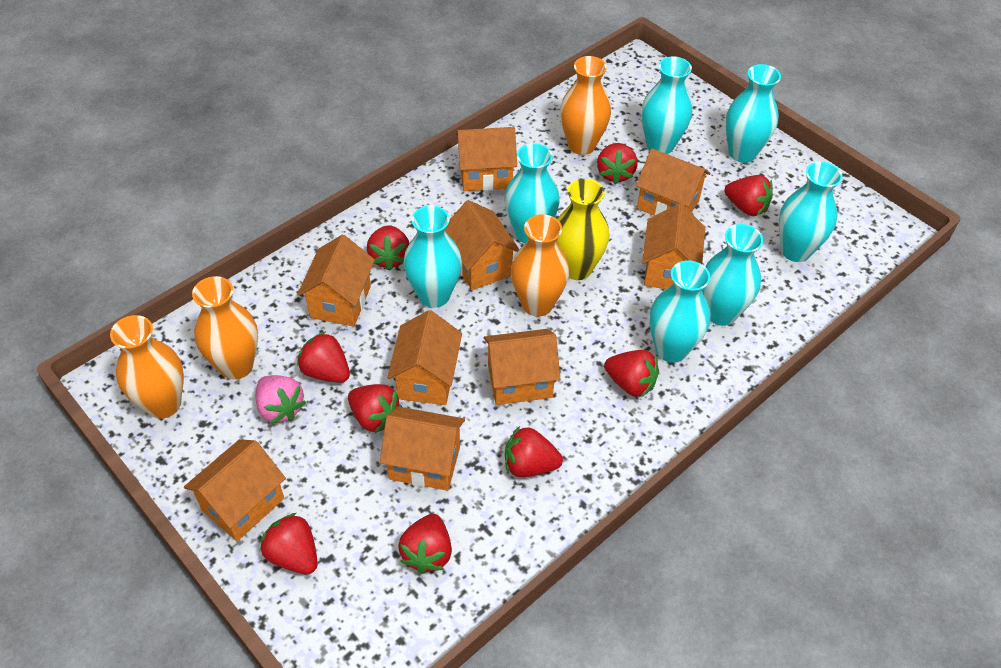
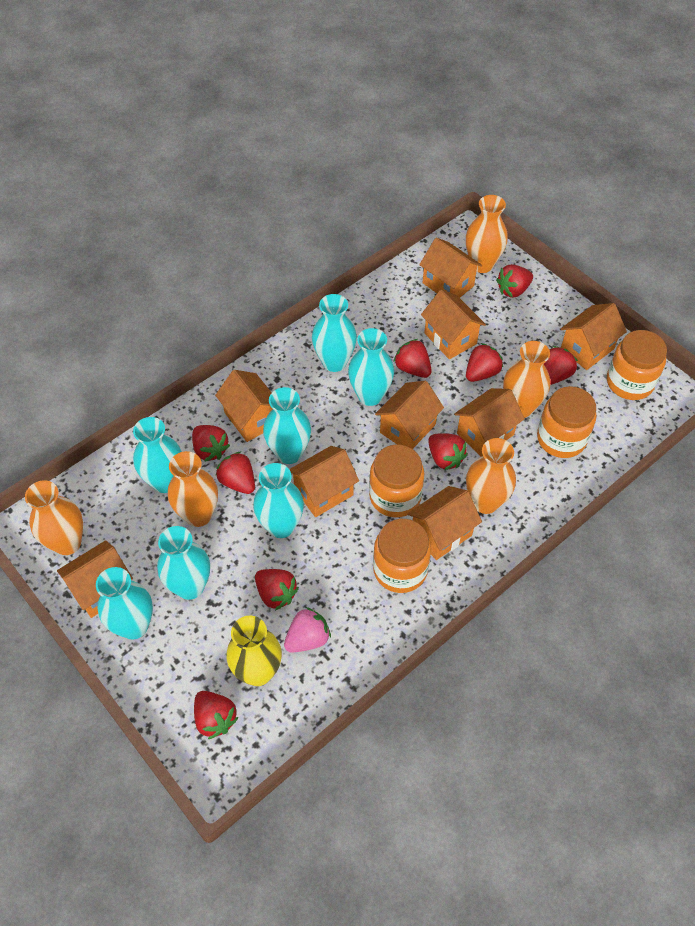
orange jar: none = 0 -> [369,445,424,518] [373,519,431,593] [537,386,596,458] [607,330,667,400] = 4
orange vase: [110,315,184,419] [192,276,258,380] [511,214,569,317] [560,56,611,155] = 4 -> [25,480,83,555] [168,451,218,527] [466,195,508,273] [466,438,516,514] [503,341,550,418] = 5

